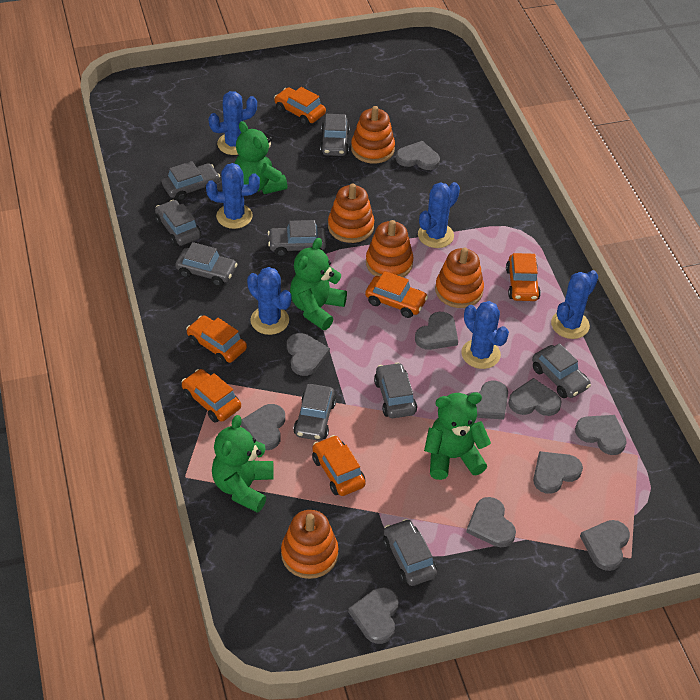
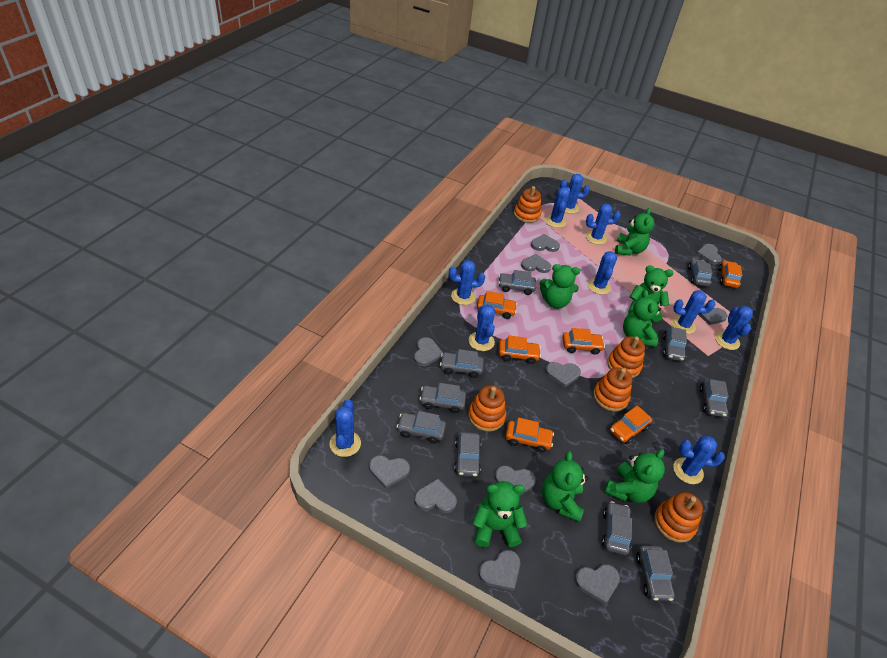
blue cactus: [206,163,260,229] [208,91,257,155] [247,267,291,335] [418,182,460,248] [461,301,509,369] [551,270,598,339] = 6 -> [329,399,361,457] [449,260,485,305] [468,305,495,351] [545,187,570,228] [560,174,590,214] [586,204,621,245] [588,251,617,295] [671,290,716,334] [673,436,725,484] [715,306,753,350] = 10
green teddy bear: [212,415,273,513] [234,121,288,194] [290,238,347,330] [424,392,491,480] = 4 -> [473,481,527,547] [540,264,580,309] [542,451,588,522] [604,449,665,503] [615,208,654,256] [623,290,661,347] [628,265,673,322] = 7
grey car: [155,200,201,246] [162,161,220,201] [175,242,238,286] [268,220,326,257] [293,384,336,441] [320,114,350,156] [374,362,417,418] [383,519,437,586] [532,343,591,398] = 9 -> [397,411,446,444] [419,383,466,413] [440,349,484,378] [454,432,481,477] [498,270,536,295] [601,501,632,555] [636,546,675,601] [663,327,687,361] [688,259,713,286] [699,379,729,417] = 10

